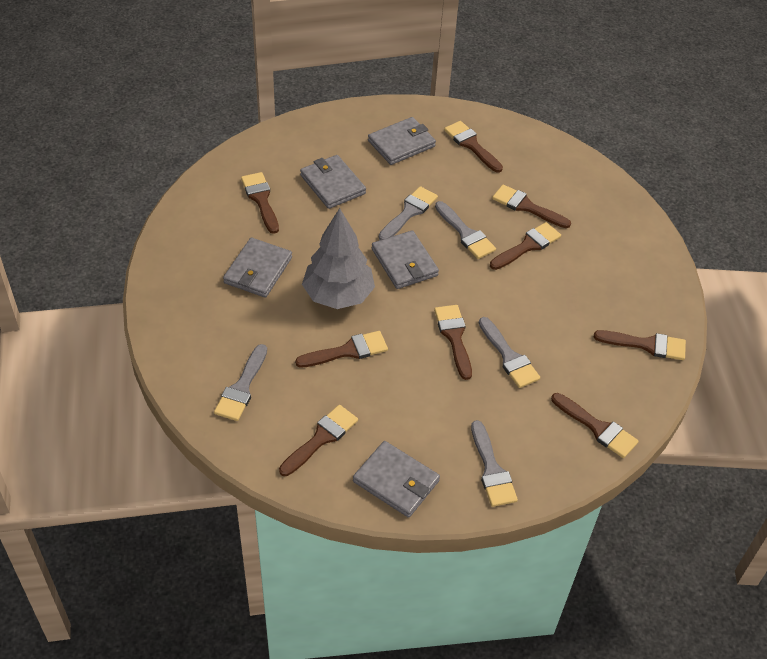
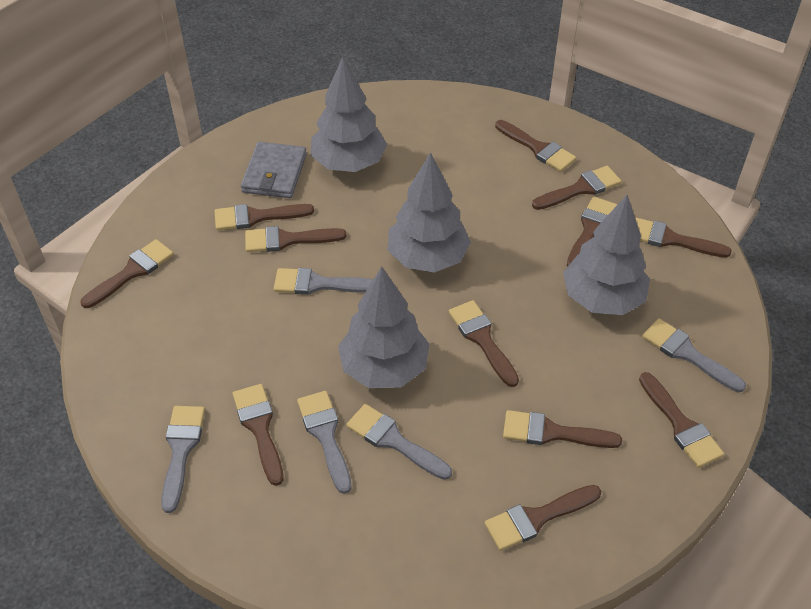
brown brush: [241,172,279,234] [279,405,358,476] [295,331,388,368] [434,305,472,380] [444,121,503,173] [490,222,561,270] [492,185,571,228] [551,393,639,458] [594,330,686,360] = 9 -> [81,239,174,308] [215,204,314,230] [233,384,284,486] [245,226,346,252] [449,300,519,387] [485,485,601,551] [495,120,576,172] [503,410,622,448] [532,166,622,210] [567,197,617,267] [635,217,732,258] [639,372,724,468] = 12
grey tree: [302,208,375,309] = 1 -> [311,57,387,172] [338,266,430,388] [387,152,471,273] [563,195,650,315] = 4
grey wallet: [223,238,292,298] [300,155,366,209] [353,441,440,518] [368,117,436,165] [372,230,439,289] = 5 -> [241,142,307,198] = 1

